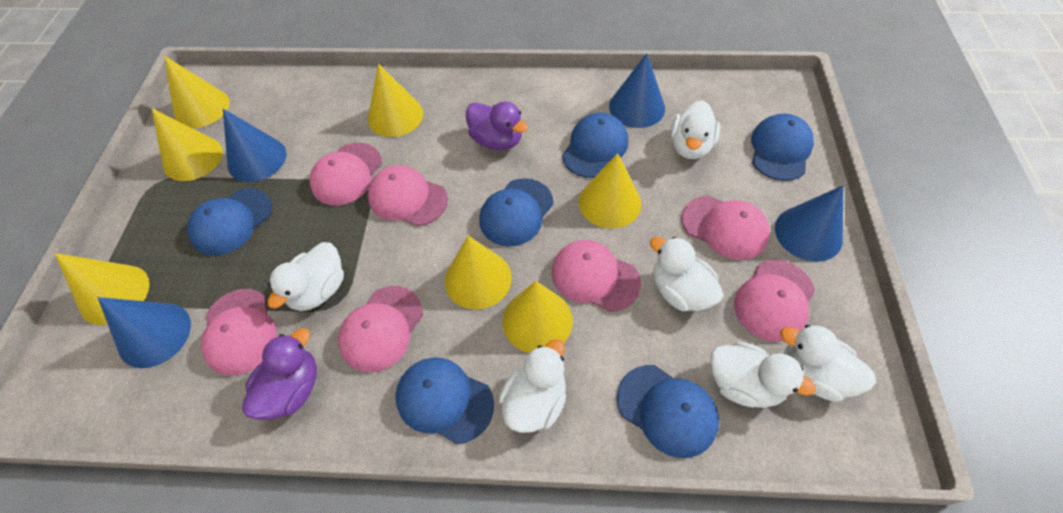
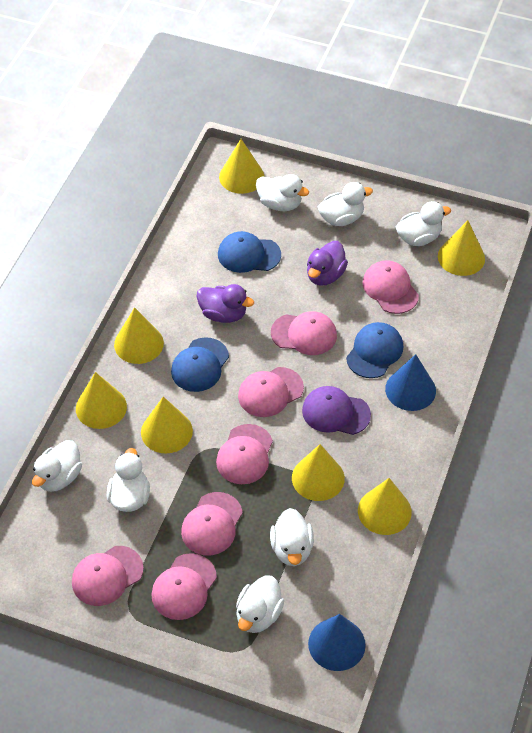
blue cap: [187,189,272,255] [396,357,494,444] [479,178,553,246] [562,112,628,178] [617,365,719,458] [751,113,814,181] = 6 -> [171,337,229,392] [218,231,281,273] [346,322,403,378] = 3
blue cone: [98,297,191,368] [223,109,286,182] [609,53,665,128] [775,186,843,262] = 4 -> [308,614,366,671] [385,354,436,411] = 2
purple cap: none = 0 -> [302,386,371,435] = 1
white duck: [268,242,344,311] [499,339,566,433] [650,237,723,311] [670,100,721,159] [710,342,816,408] [780,325,876,402] = 6 -> [32,440,82,492] [107,448,150,512] [236,576,284,633] [256,174,309,211] [270,508,314,566] [318,182,373,226] [396,201,451,246] = 7

